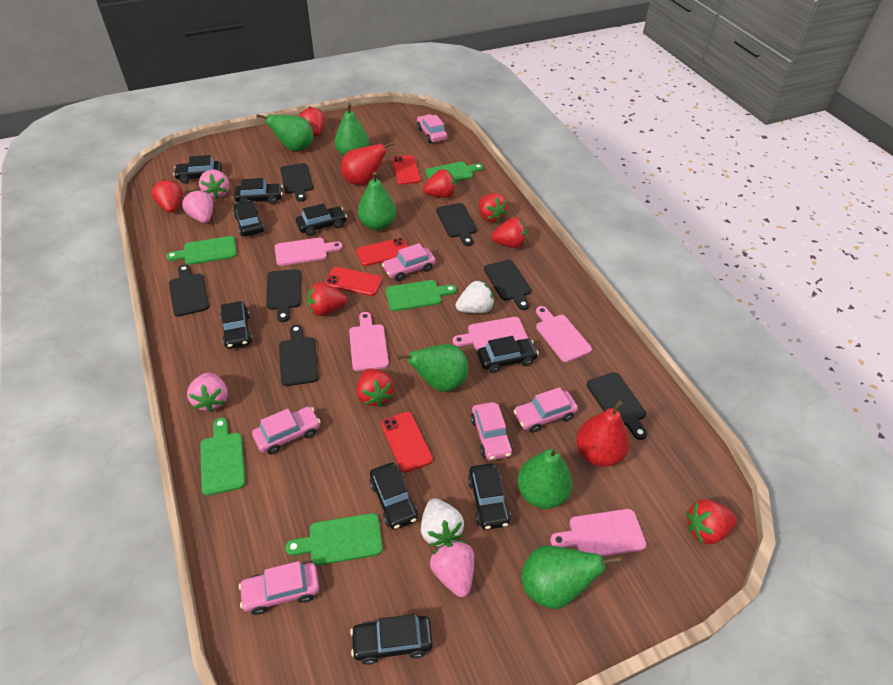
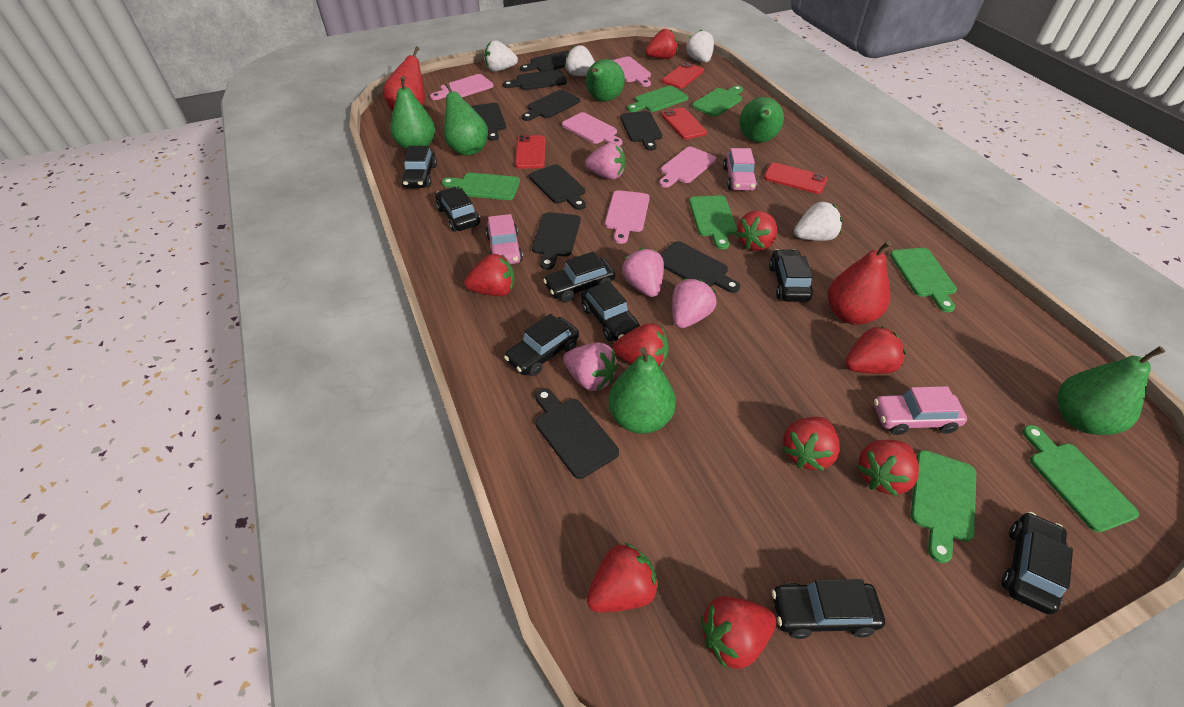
black car: [173,155,222,183] [220,301,253,349] [233,200,264,236] [234,178,283,204] [296,203,347,236] [350,614,433,665] [369,463,418,530] [468,463,511,530] [477,336,539,373] = 9 -> [401,146,437,188] [435,187,480,232] [504,314,579,376] [543,251,615,302] [581,281,640,341] [769,249,813,302] [772,579,885,639] [1001,512,1073,615] = 8
black cutting board: [169,265,209,317] [266,269,301,322] [279,325,319,386] [280,163,313,202] [436,203,477,246] [484,260,531,310] [587,372,647,440] = 7 -> [471,103,506,141] [503,69,567,90] [520,50,570,72] [522,90,580,121] [529,164,586,210] [532,212,580,270] [535,388,619,479] [620,111,662,151] [660,241,740,293] = 9
green cutting board: [166,236,237,265] [200,418,246,496] [285,513,383,566] [385,280,457,311] [425,162,483,182] = 5 -> [442,173,520,200] [627,86,688,112] [689,195,737,249] [692,85,743,117] [890,248,957,312] [911,450,976,563] [1022,425,1139,532] = 7
pink car: [239,561,319,615] [252,406,320,455] [382,243,435,281] [417,114,447,143] [471,402,513,461] [514,387,578,433] = 6 -> [486,214,523,264] [723,148,758,191] [874,386,967,435] = 3
red strawberry: [151,179,183,213] [299,107,325,136] [307,282,347,316] [357,369,394,407] [423,169,456,198] [479,193,507,222] [491,217,527,248] [686,499,737,544] = 8 -> [464,254,515,296] [587,543,659,612] [613,324,669,368] [645,29,678,59] [701,596,777,669] [736,211,777,251] [782,417,840,471] [845,326,906,374] [857,440,919,496] = 9
white strawberry: [421,498,464,546] [455,281,494,313] = 2 -> [484,40,518,72] [565,45,595,76] [686,30,714,63] [794,202,842,241] = 4

